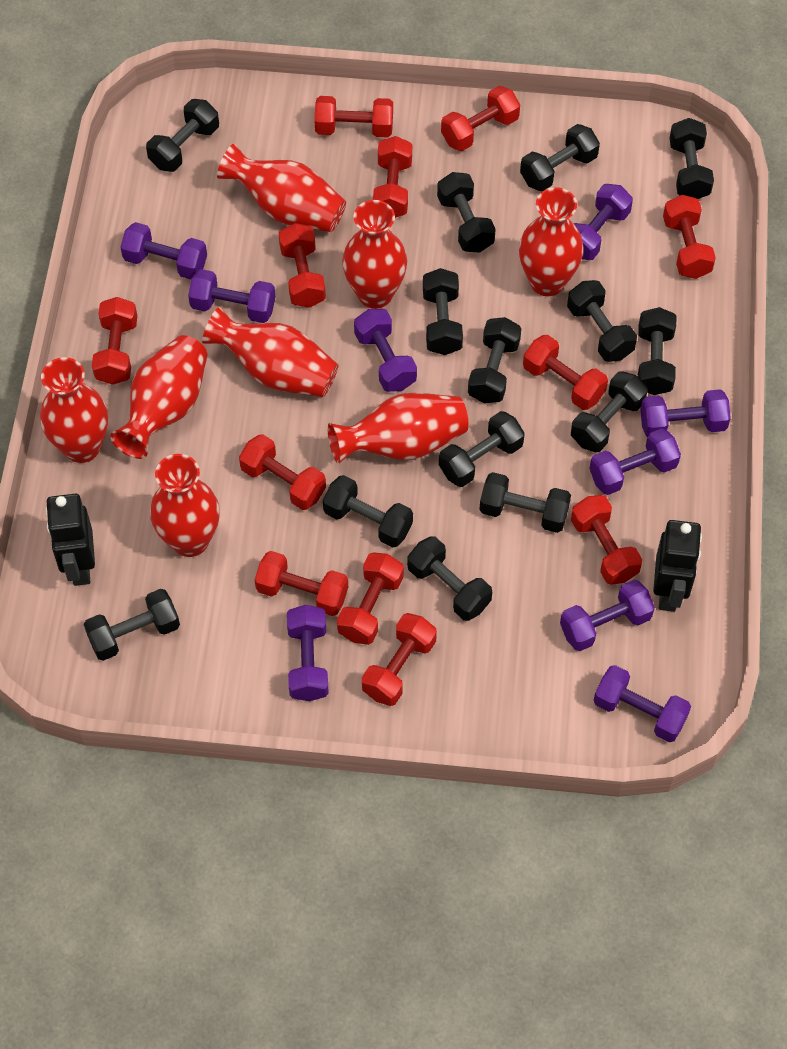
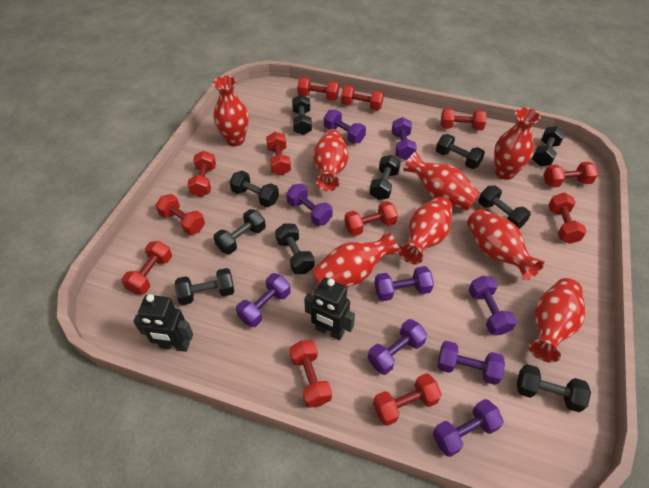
black dumbbell: [84,589,180,661] [146,99,219,172] [323,475,413,548] [407,536,492,621] [423,268,463,355] [437,172,496,253] [439,411,525,487] [468,317,521,403] [479,472,571,533] [520,124,600,191] [567,280,637,362] [571,371,647,452] [637,307,676,395] [669,118,714,199] = 14 -> [175,268,234,305] [213,209,266,254] [230,171,279,207] [275,223,315,274] [292,95,312,135] [369,155,401,200] [436,134,485,169] [478,186,531,229] [517,364,591,412] [532,126,565,166] = 10

